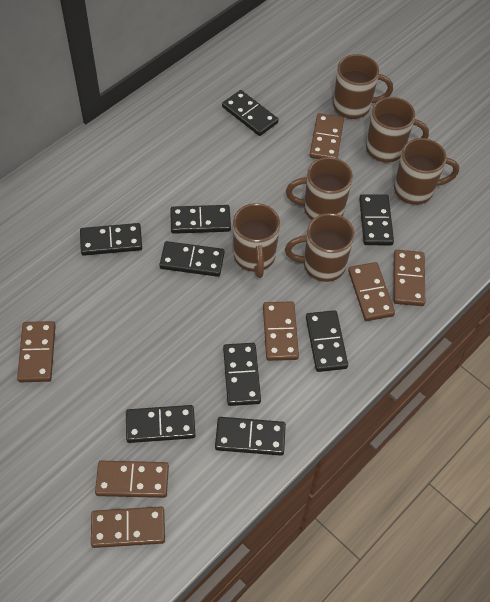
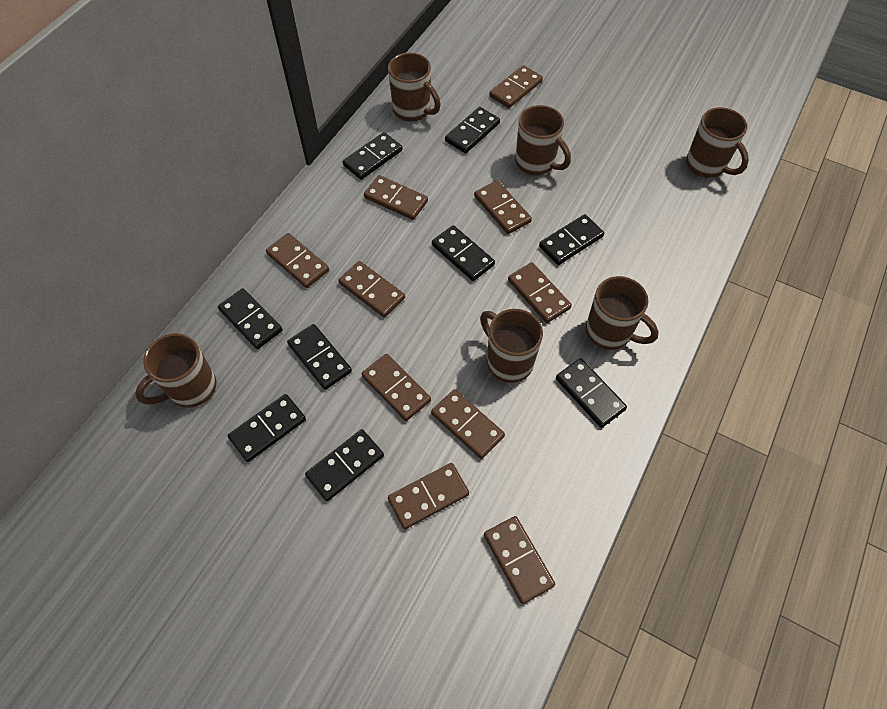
brown domino: [17,321,56,382] [91,506,165,548] [95,461,169,498] [263,301,299,361] [309,113,344,159] [348,262,395,321] [394,250,425,306] = 7 -> [266,233,329,288] [338,261,405,317] [362,354,431,421] [364,175,428,220] [388,463,469,529] [431,389,505,459] [474,180,532,234] [484,516,555,604] [489,65,543,108] [508,262,572,323] = 10

